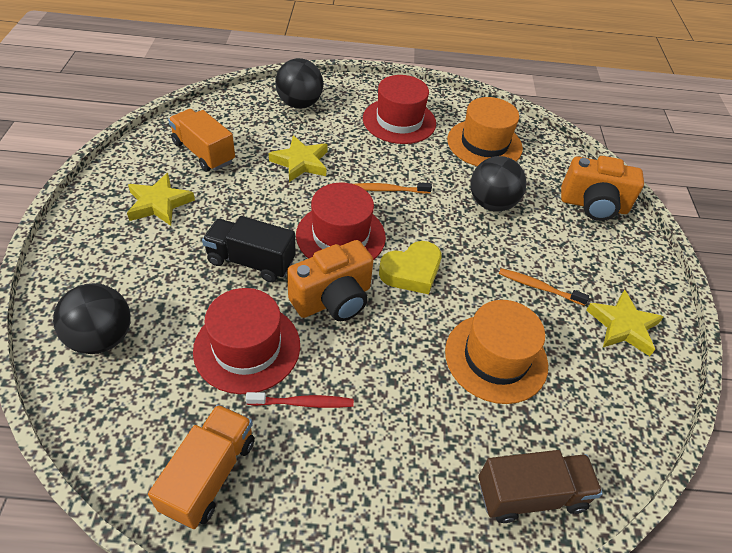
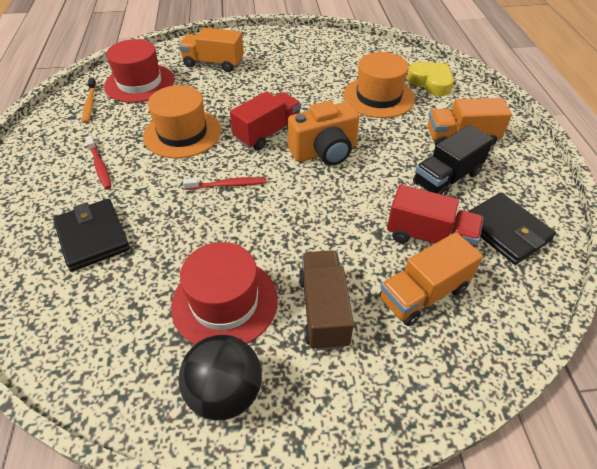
black ball: [53,283,131,354] [275,58,323,109] [471,156,527,212] = 3 -> [178,335,262,420] = 1
black wallet: none = 0 -> [53,199,130,272] [468,192,556,265] = 2
orange camera: [287,240,374,321] [561,156,644,221] = 2 -> [288,101,360,165] = 1
orange toothbrush: [354,183,432,194] [499,268,589,306] = 2 -> [82,77,96,123] = 1
orange truck: [148,404,255,529] [168,109,235,172] = 2 -> [179,27,244,72] [379,232,483,326] [428,98,512,146] = 3
red hat: [193,288,300,394] [296,183,386,260] [363,75,436,144] = 3 -> [104,39,175,103] [171,242,278,345] = 2
red toothbrush: [246,392,354,408] = 1 -> [86,135,112,189] [183,177,267,190] = 2
red truck: none = 0 -> [230,91,301,150] [387,184,484,248] = 2
yellow star: [127,173,195,226] [269,135,328,182] [586,290,664,356] = 3 -> none = 0

